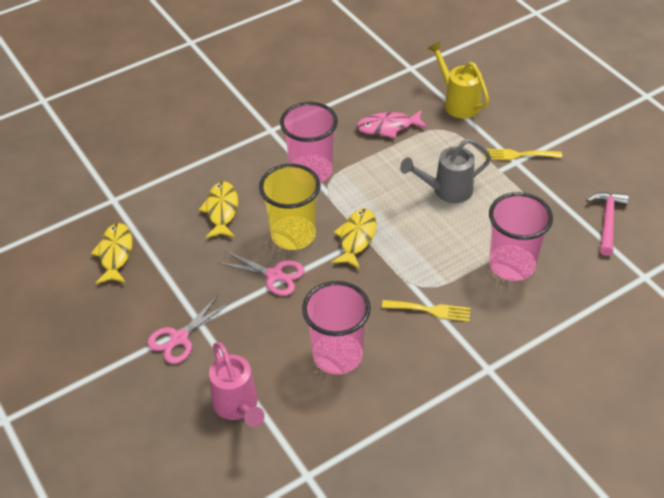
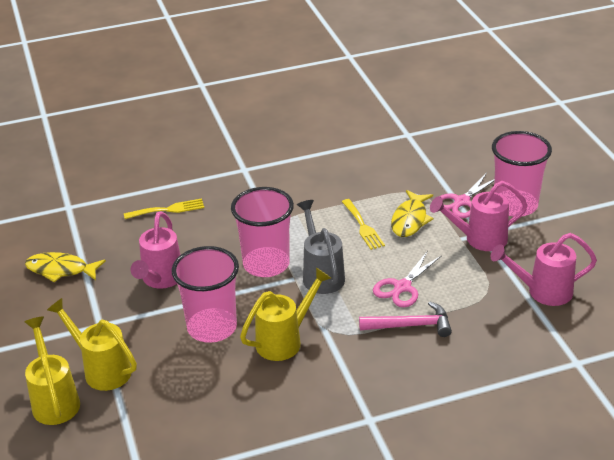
pink fish: [357,110,428,138] = 1 -> none = 0
pink watering can: [209,342,265,427] = 1 -> [131,211,180,289] [430,181,528,251] [491,233,597,306] = 3
yellow cup: [259,164,320,250] = 1 -> none = 0
yellow fish: [91,223,132,284] [199,181,238,238] [331,209,376,269] = 3 -> [25,252,106,282] [391,190,433,237] = 2
yellow watering can: [427,41,489,119] = 1 -> [25,317,80,425] [47,298,137,391] [240,267,331,361] = 3

